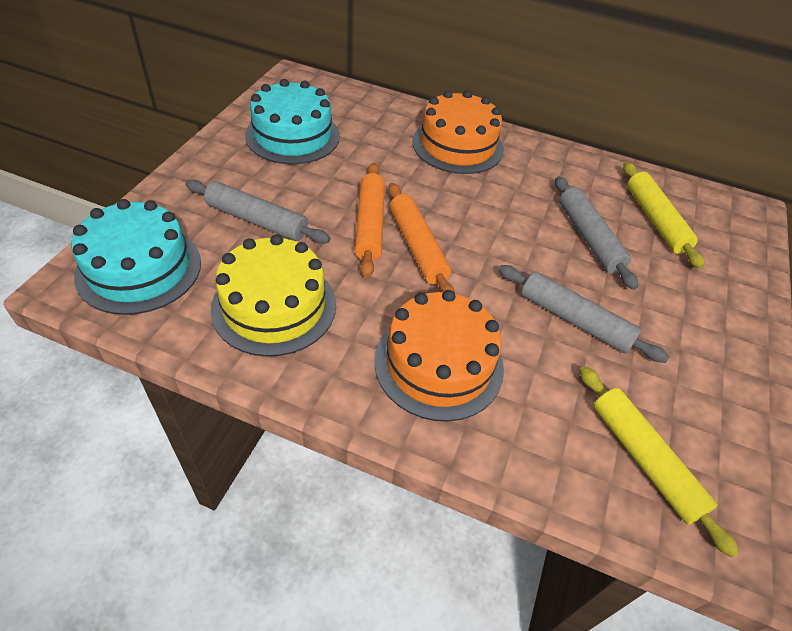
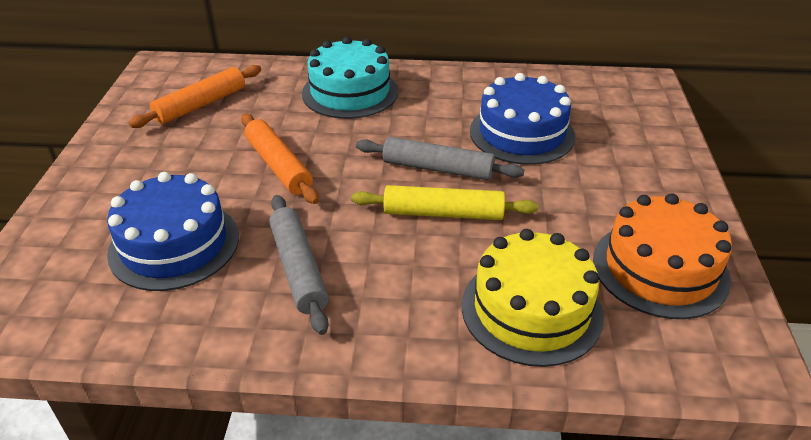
blue cake: none = 0 -> [107,172,239,291] [470,73,575,165] = 2
grey rolling pin: [185,179,330,244] [498,265,669,363] [555,177,638,290] = 3 -> [269,195,329,335] [356,137,524,180] = 2
orange cake: [374,290,504,422] [412,90,504,174] = 2 -> [593,193,732,319] = 1
turquoise cake: [71,199,201,315] [245,79,340,164] = 2 -> [302,37,398,119] = 1
yellow rolling pin: [580,366,739,558] [623,162,705,269] = 2 -> [351,185,538,220] = 1

